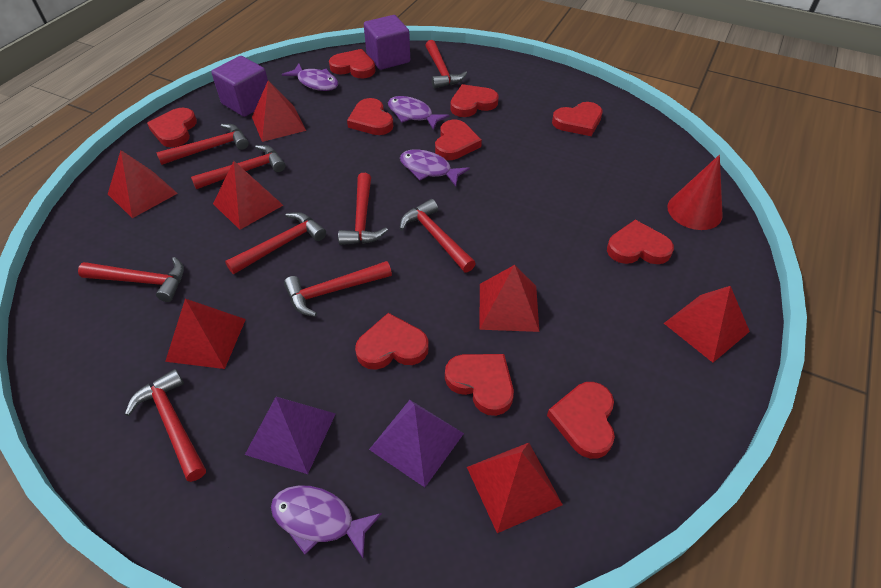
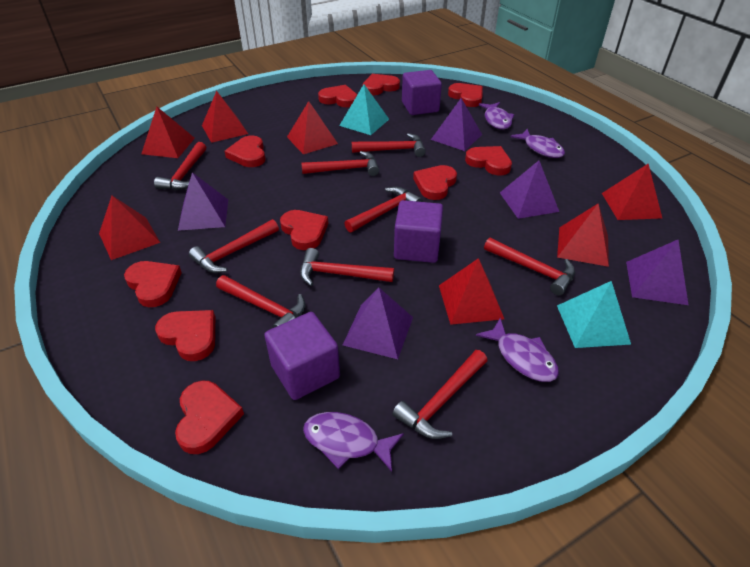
purple cube: [211,56,268,117] [364,15,410,70] = 2 -> [264,312,340,400] [394,200,443,263] [402,70,442,115] = 3
purple pyramid: [245,397,335,474] [369,400,464,487] = 2 -> [178,172,228,231] [343,288,413,359] [431,98,482,151] [500,161,559,219] [626,240,689,305] = 5
red cone: [667,155,723,230] = 1 -> none = 0
turquoise pyramid: none = 0 -> [339,84,389,135] [557,281,631,348] = 2

